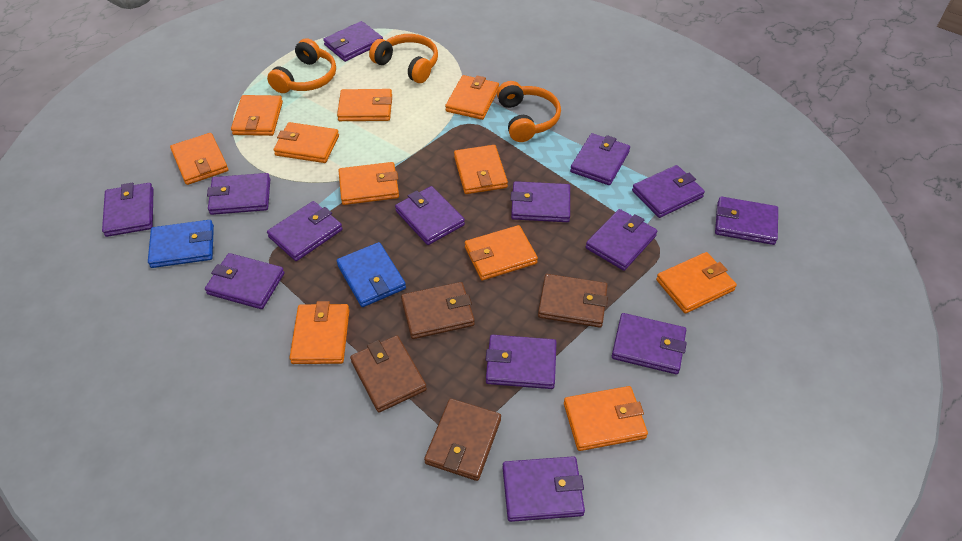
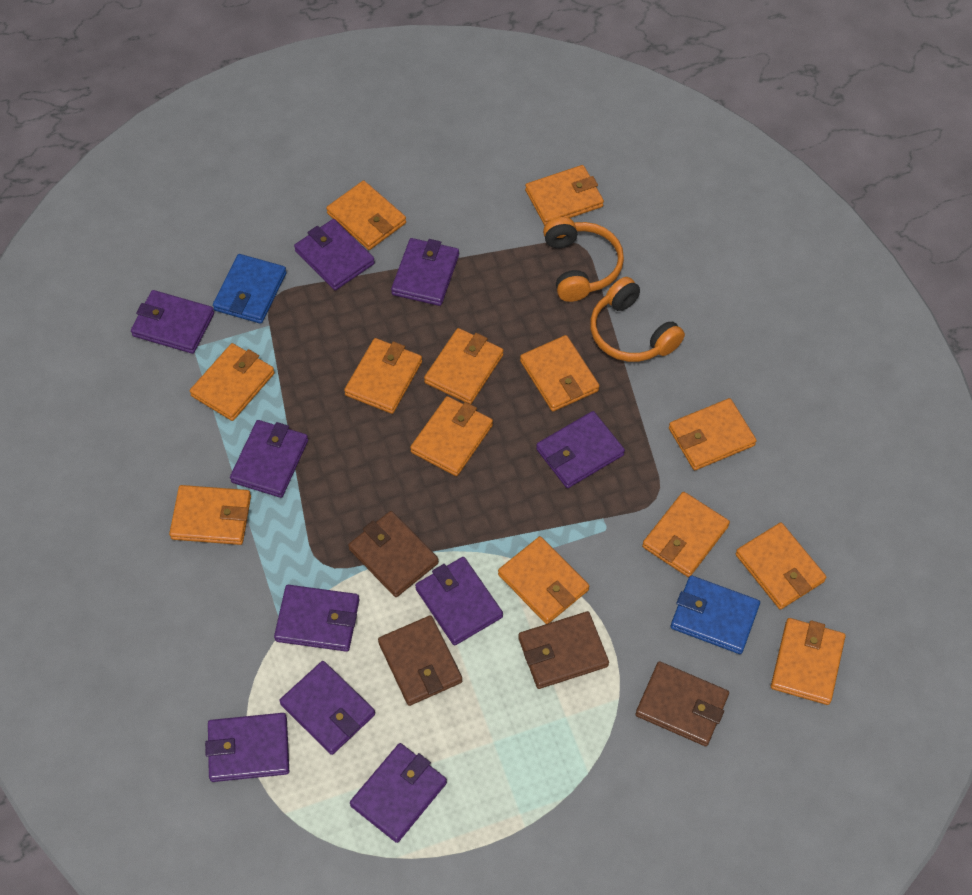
orange headphones: [267,38,336,93] [369,34,438,83] [497,81,561,142] = 3 -> [543,217,624,302] [590,277,685,362] = 2
orange wallet: [170,133,228,185] [231,95,283,136] [274,122,339,163] [290,301,350,364] [337,89,392,121] [338,162,399,205] [445,75,499,120] [454,145,508,194] [465,225,538,280] [564,386,648,451] [656,252,737,314] = 11 -> [169,485,251,545] [190,343,275,421] [326,181,406,250] [344,338,422,414] [410,396,493,476] [424,328,504,404] [498,536,589,624] [520,335,599,411] [525,165,604,225] [642,492,730,577] [669,398,757,470] [735,522,826,609] [771,618,846,705] = 13
purple wallet: [102,183,153,237] [205,253,284,309] [207,173,270,215] [267,201,343,261] [323,21,383,62] [395,186,465,245] [486,335,557,389] [502,456,585,522] [511,181,570,222] [570,133,630,185] [586,209,657,271] [612,313,687,374] [632,165,705,218] [715,196,778,245] = 14 -> [131,290,214,354] [205,713,289,782] [230,420,308,498] [274,585,359,652] [279,661,375,755] [294,219,375,290] [350,743,447,843] [391,238,459,306] [415,557,503,646] [536,411,625,488] = 10

